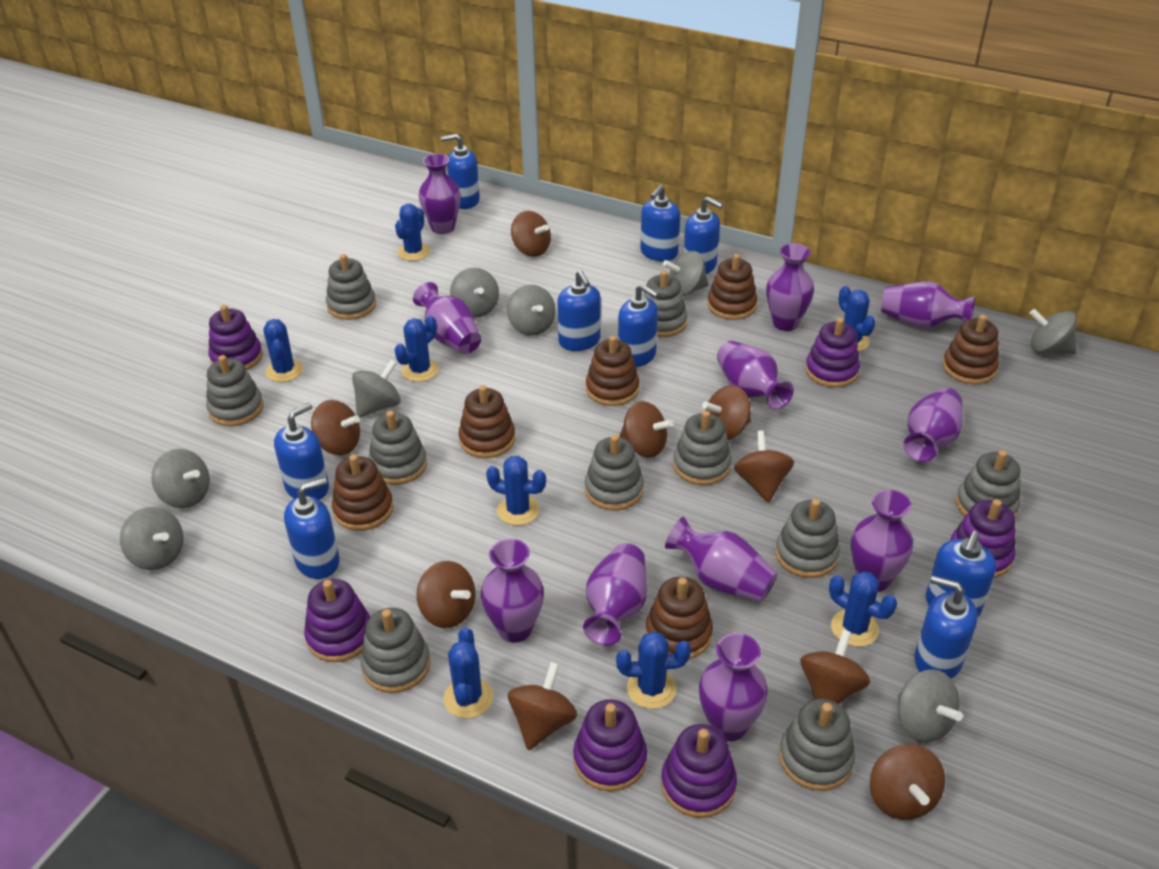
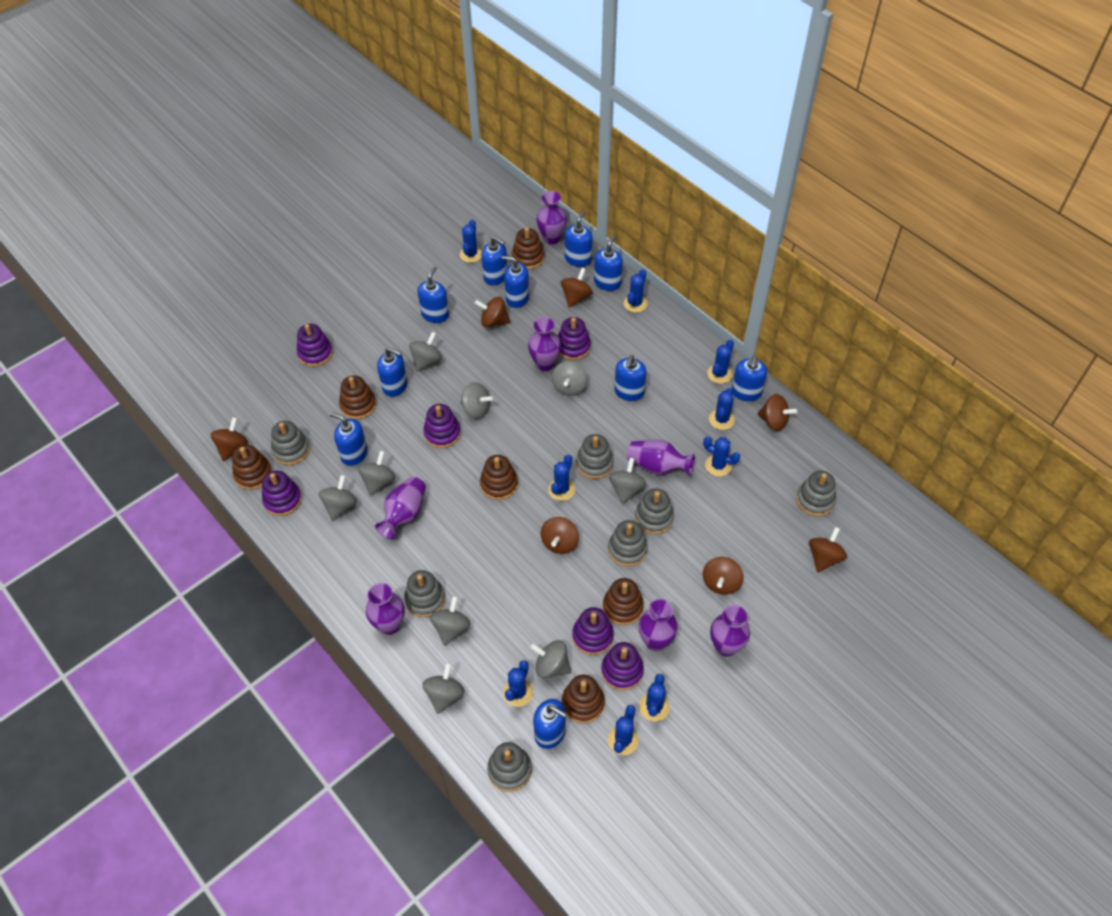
blue cactus: [263,319,303,382] [394,316,439,382] [395,203,430,261] [444,627,493,718] [486,456,546,526] [616,631,691,709] [829,571,897,647] [839,286,876,352] = 8 -> [460,219,482,263] [503,660,533,707] [548,455,575,501] [608,705,639,755] [624,269,648,313] [639,674,670,721] [703,436,740,477] [707,340,734,384] [709,388,735,430] = 9
blue soap dispenser: [274,403,329,500] [284,478,340,579] [441,134,480,209] [557,270,601,351] [618,284,659,367] [640,185,680,261] [684,197,723,274] [914,575,978,679] [925,531,996,616] = 9 -> [330,413,368,466] [377,348,408,397] [417,266,449,323] [481,236,508,285] [501,256,529,308] [533,699,567,749] [565,211,592,267] [594,234,623,291] [614,355,647,401] [732,355,767,401] = 10
brown spinning top: [311,400,360,455] [417,561,476,628] [508,662,577,750] [511,211,551,257] [620,401,674,458] [702,385,751,440] [734,430,794,503] [800,629,870,704] [870,745,945,820] = 9 -> [210,417,248,462] [475,297,511,327] [541,517,579,554] [561,268,593,308] [703,557,744,595] [757,394,797,431] [809,527,847,572] = 7
grey spinning top: [120,507,184,570] [151,449,210,508] [352,360,401,418] [450,268,499,318] [507,285,556,336] [663,251,709,297] [898,669,963,743] [1029,309,1077,354] = 8 -> [319,475,357,521] [358,451,395,496] [409,332,442,372] [422,662,465,714] [430,596,471,646] [460,382,493,419] [530,640,571,678] [552,361,587,396] [609,458,646,504] = 9
grey stacking toy: [206,355,264,426] [326,254,376,320] [360,608,431,693] [368,411,427,485] [585,435,644,510] [643,270,688,337] [673,411,732,485] [775,499,840,578] [779,699,855,791] [956,450,1020,518] = 10 -> [271,421,310,465] [404,570,445,617] [487,742,532,792] [576,434,614,479] [608,520,648,567] [635,488,674,534] [796,471,836,516] = 7
purple vase: [413,282,481,354] [419,154,461,234] [481,539,544,643] [583,543,647,645] [665,517,778,602] [699,633,768,741] [717,341,794,410] [766,243,814,331] [851,490,913,592] [881,282,975,329] [903,388,963,462] = 11 -> [366,583,405,635] [375,477,426,539] [528,317,561,371] [536,191,567,245] [627,440,695,475] [638,599,678,651] [710,605,750,657] = 7

